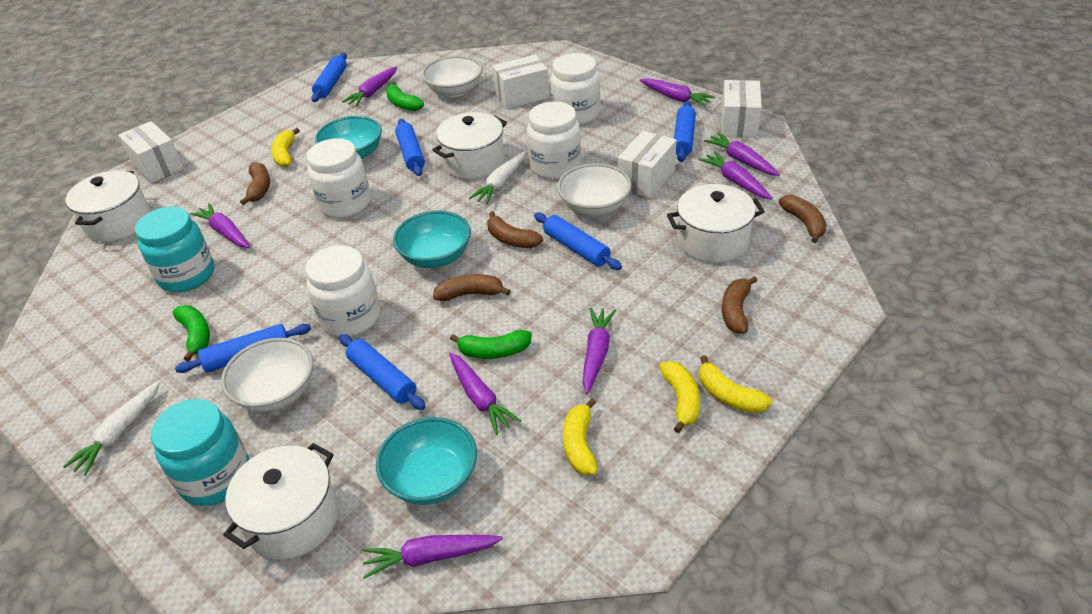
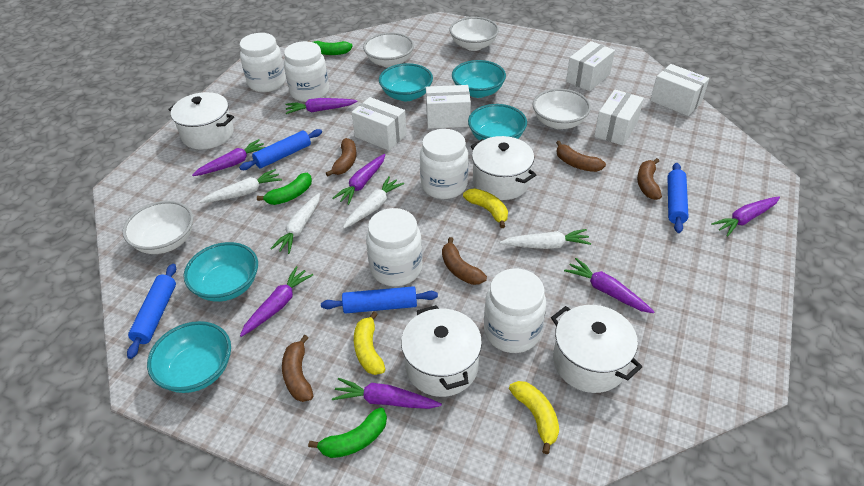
blue rolling pin: [175,324,311,373] [311,53,347,102] [339,334,426,410] [395,119,425,176] [534,212,622,270] [674,101,696,162] = 6 -> [127,264,176,359] [239,129,322,170] [321,286,438,314] [668,163,689,233] = 4
purple carrot: [190,203,250,248] [342,67,397,106] [362,535,503,579] [449,353,521,435] [583,308,616,394] [639,78,715,107] [699,151,773,200] [704,132,780,176] = 8 -> [192,139,265,176] [240,266,313,337] [285,98,358,114] [332,378,442,409] [333,154,385,205] [564,258,654,313] [711,196,780,237] = 7
turquoise bowl: [315,116,382,159] [376,417,477,505] [393,211,471,268] = 3 -> [147,321,231,393] [184,242,258,302] [379,63,433,101] [452,60,506,98] [468,104,527,141] = 5
turquoise jar: [135,207,214,292] [151,399,249,506] = 2 -> none = 0
white bowl: [221,338,313,412] [422,56,483,97] [557,163,632,216] = 3 -> [122,201,194,254] [363,32,414,68] [449,17,499,51] [533,89,591,129] = 4
white box: [118,121,184,183] [492,55,549,109] [618,130,677,199] [722,80,762,138] = 4 -> [352,97,407,151] [426,85,471,129] [566,41,615,91] [594,90,644,146] [650,64,709,116] = 5
white carrot: [63,381,160,476] [469,151,525,204] = 2 -> [199,169,282,203] [270,193,320,254] [343,176,404,228] [500,229,591,249] = 4
white jar: [306,245,380,337] [307,138,371,218] [527,102,581,180] [550,53,600,125] = 4 -> [240,33,286,92] [284,41,329,102] [366,208,422,286] [420,129,468,199] [484,268,546,353] = 5
yellow banana: [271,128,300,167] [563,398,598,475] [659,361,700,433] [699,355,772,413] = 4 -> [354,311,385,375] [463,188,508,228] [509,381,559,454] = 3

